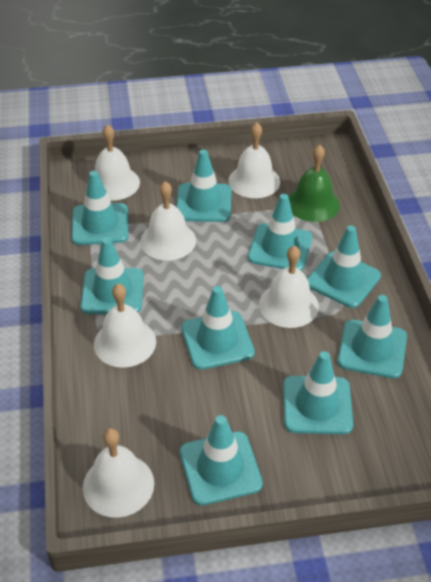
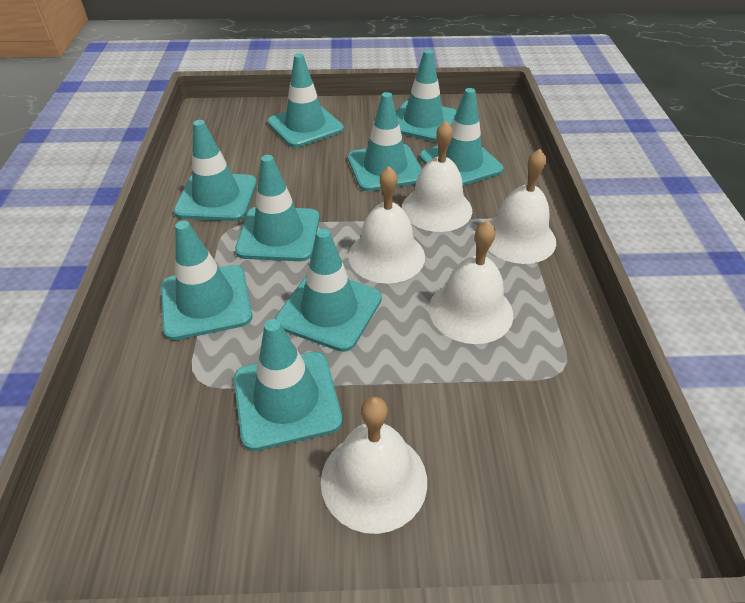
green bell: [289,144,340,222] = 1 -> none = 0
white bell: [83,428,154,518] [94,284,156,368] [95,124,140,201] [140,181,196,260] [228,122,280,198] [259,246,319,328] = 6 -> [321,397,427,534] [348,166,425,284] [402,121,472,232] [429,221,513,344] [489,149,556,264] = 5

